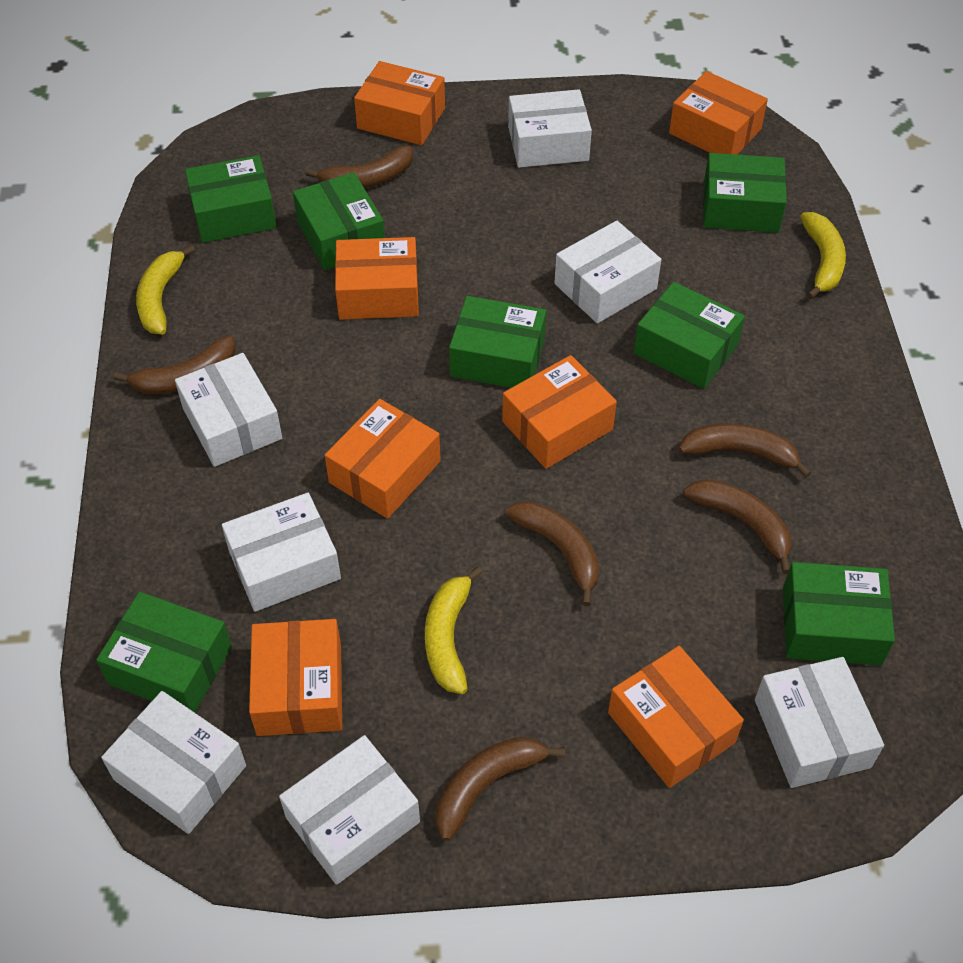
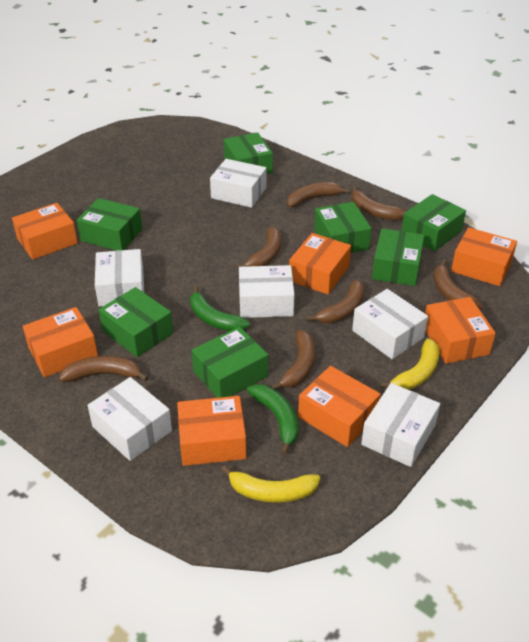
brown banana: [113,335,236,394] [305,145,413,188] [436,737,565,841] [505,501,599,606] [679,423,812,478] [683,479,792,574] = 6 -> [59,356,149,382] [236,227,281,270] [270,330,315,390] [287,182,350,207] [306,280,365,323] [352,186,406,221] [433,259,483,310] = 7
green banana: none = 0 -> [190,286,250,331] [247,384,299,455] = 2
white box: [101,691,246,834] [175,353,282,467] [222,493,341,612] [279,735,420,885] [508,89,592,168] [554,221,661,323] [755,657,884,788] = 7 -> [87,377,172,461] [95,249,144,307] [210,159,267,208] [239,265,294,318] [352,289,428,359] [361,383,440,467] = 6
yellow banana: [136,245,195,335] [425,566,483,694] [800,212,846,299] = 3 -> [221,465,320,503] [380,338,440,390] = 2

